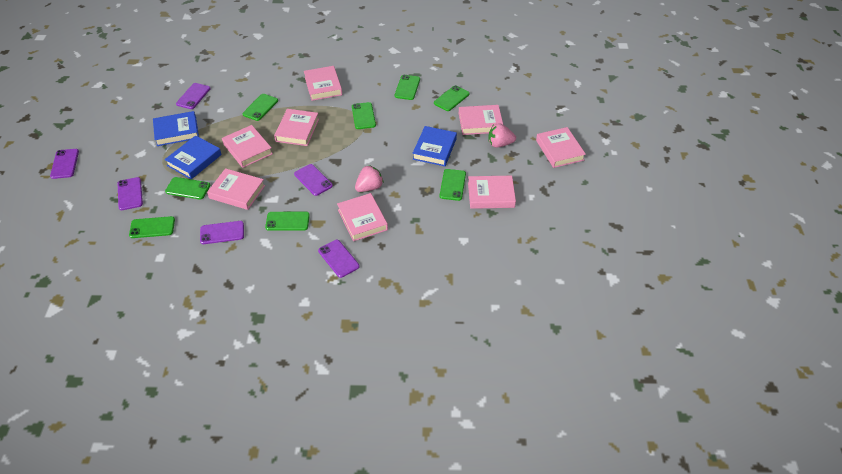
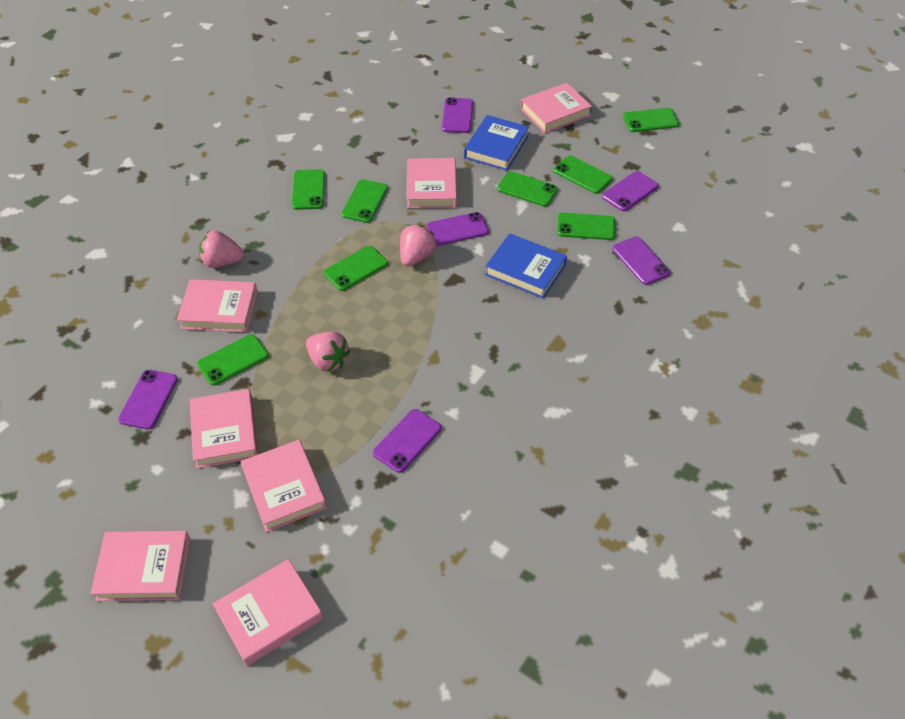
blue book: [153,111,199,146] [165,135,222,179] [413,126,457,166] = 3 -> [464,115,529,171] [485,233,567,299] = 2
pink book: [207,168,265,210] [222,125,273,168] [274,109,319,146] [304,66,342,101] [337,193,388,241] [459,105,503,135] [468,176,516,209] [536,127,586,168] = 8 -> [91,531,190,601] [177,279,258,332] [190,389,258,469] [213,559,323,666] [240,440,327,532] [407,158,457,209] [520,83,592,133] = 7
pink strawberry: [355,165,384,192] [488,123,516,147] = 2 -> [199,231,244,268] [306,331,350,372] [400,225,436,266] = 3

